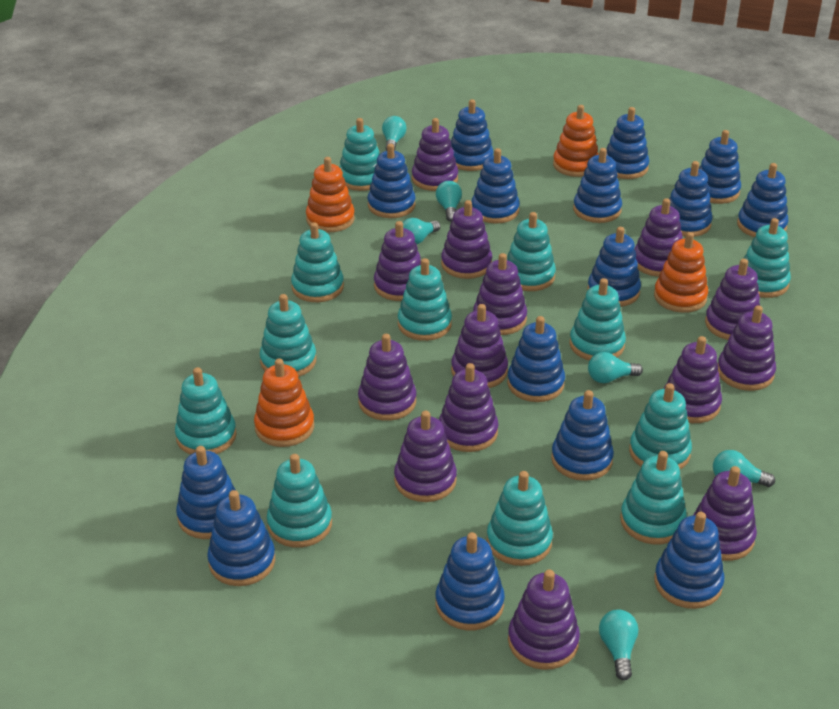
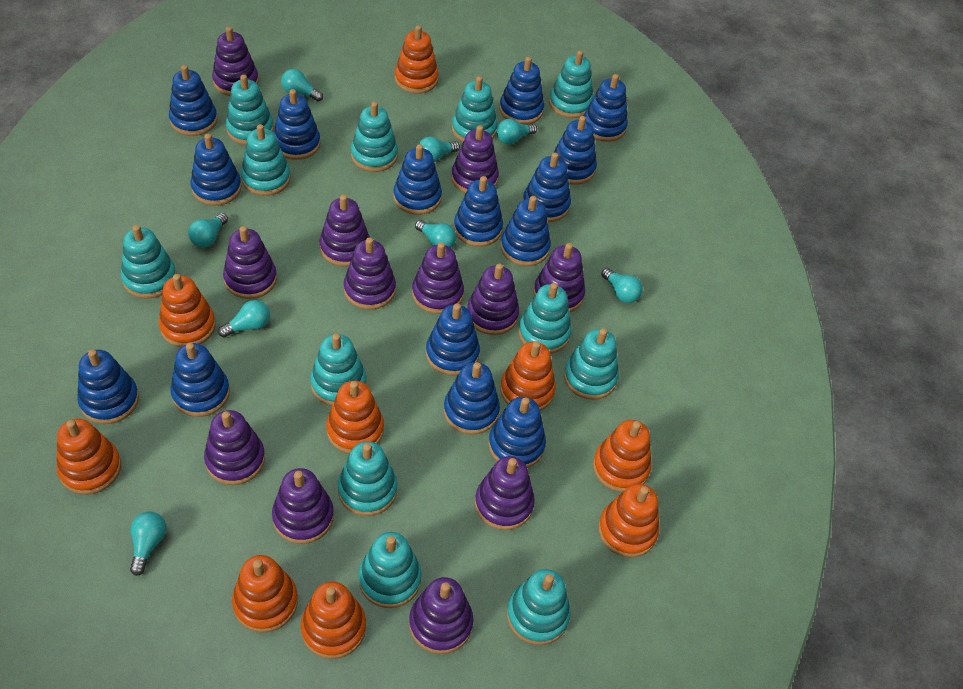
orange stacking toy: [254,358,314,447] [306,157,355,232] [553,105,599,177] [654,232,708,313] = 4 -> [56,419,121,495] [159,274,215,347] [232,555,298,633] [301,581,366,659] [326,381,384,454] [395,25,439,94] [500,341,556,411] [593,420,651,492] [598,484,659,558] = 9
purple stacking toy: [358,334,416,421] [374,221,421,301] [394,411,457,502] [412,118,458,191] [439,363,498,452] [441,200,492,279] [451,304,508,388] [473,253,527,335] [508,570,580,670] [634,198,682,277] [664,336,722,423] [693,466,757,561] [705,259,760,340] [718,305,776,391] = 14 -> [204,410,265,485] [212,27,259,96] [223,226,277,299] [272,468,334,544] [320,195,370,267] [344,237,396,310] [409,577,474,654] [412,242,464,314] [451,125,499,193] [467,264,519,335] [475,456,535,530] [533,243,585,313] = 12
turquoise light bulb: [382,116,407,151] [402,218,441,244] [436,181,462,222] [588,352,643,383] [599,610,638,680] [713,450,775,487] = 6 -> [130,511,166,576] [188,213,228,247] [218,300,270,338] [281,69,323,102] [415,220,456,248] [419,137,460,162] [496,119,537,144] [601,268,643,303] = 8

